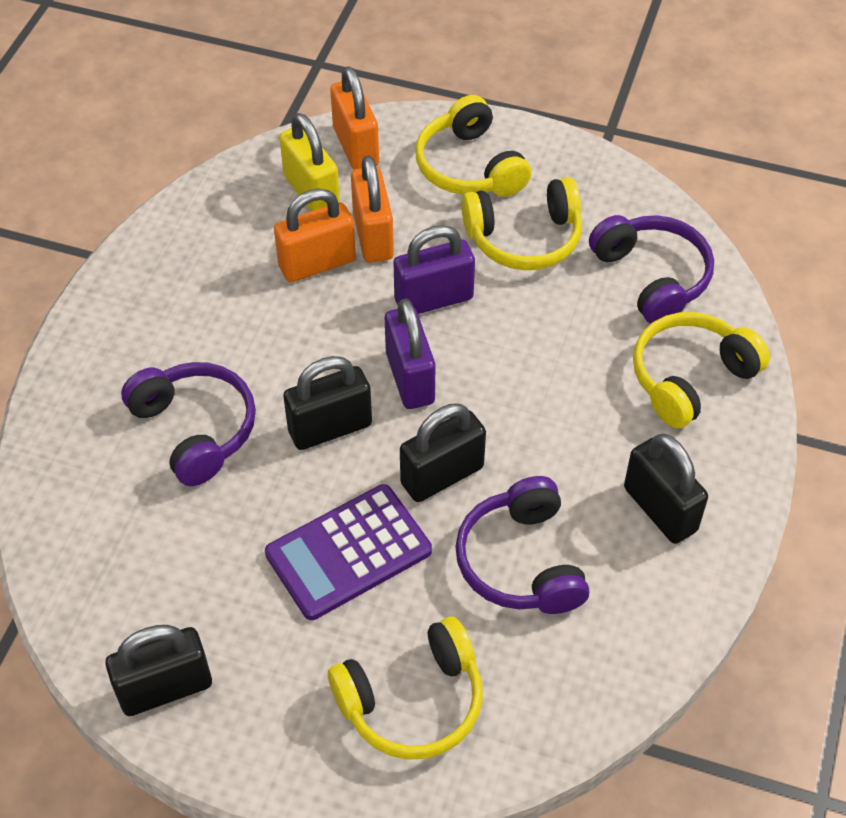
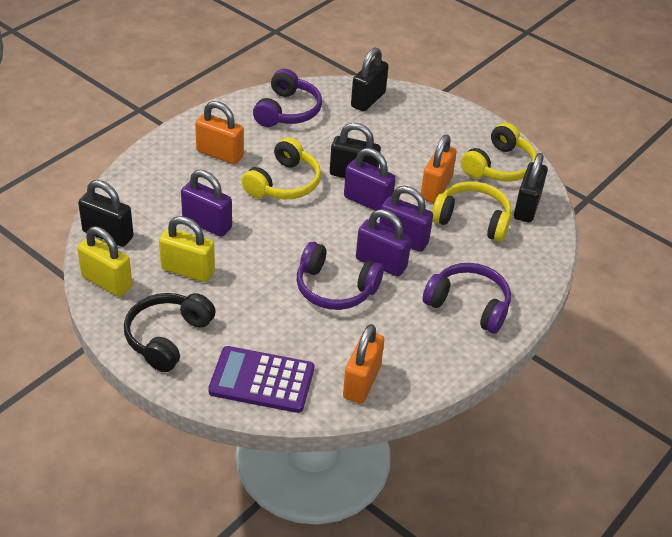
black headphones: none = 0 -> [124,293,216,372] = 1
purple padlock: [385,298,435,409] [393,225,475,314] = 2 -> [181,170,232,237] [344,148,396,210] [356,209,411,277] [379,186,433,252] = 4
yellow headphones: [328,617,483,760] [415,95,531,197] [462,177,582,270] [633,312,770,429] = 4 -> [242,137,321,199] [432,181,511,242] [461,123,537,182] = 3
yellow padlock: [279,113,340,211] = 1 -> [77,226,132,297] [159,216,215,282] = 2

